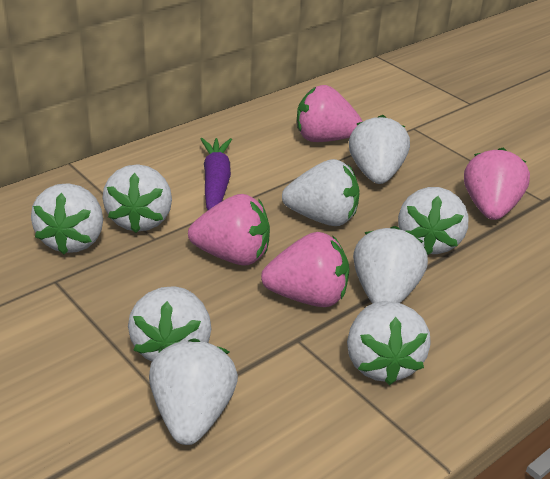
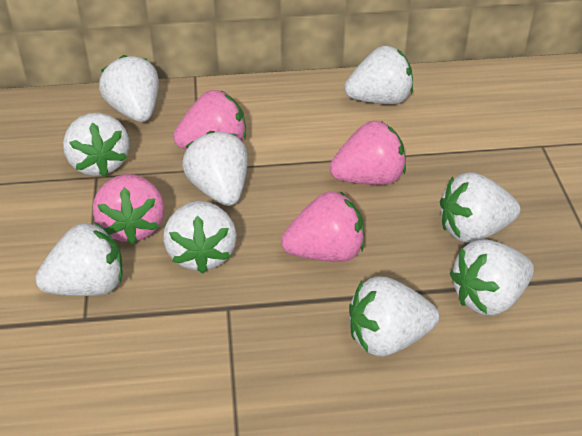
purple carrot: [201,138,232,210] = 1 -> none = 0

